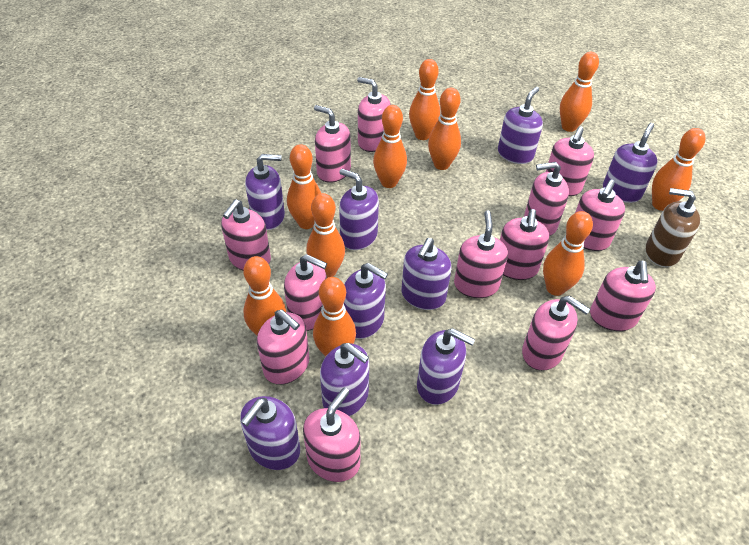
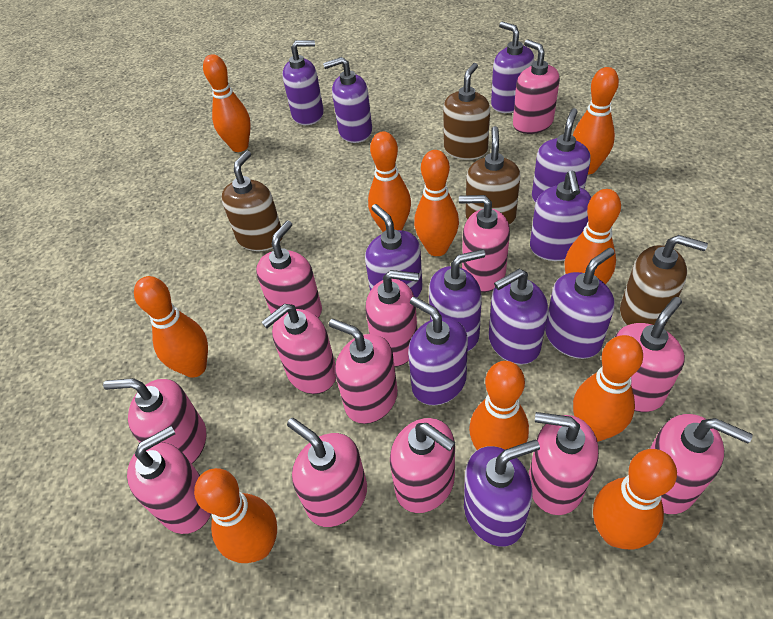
brown soap dispenser: [646,188,700,267] = 1 -> [221,150,283,251] [443,63,490,160] [466,126,521,225] [620,235,708,326] = 4
purple soap dispenser: [240,396,300,470] [245,154,285,230] [320,343,369,416] [339,169,379,250] [344,263,388,339] [401,238,451,310] [417,328,475,405] [498,87,543,164] [603,123,658,203] = 9 -> [282,40,324,125] [323,57,372,143] [365,204,422,298] [408,296,468,405] [429,249,485,352] [464,439,540,547] [489,269,548,365] [491,22,534,113] [530,171,592,261] [532,108,591,203] [545,248,615,359] = 11

